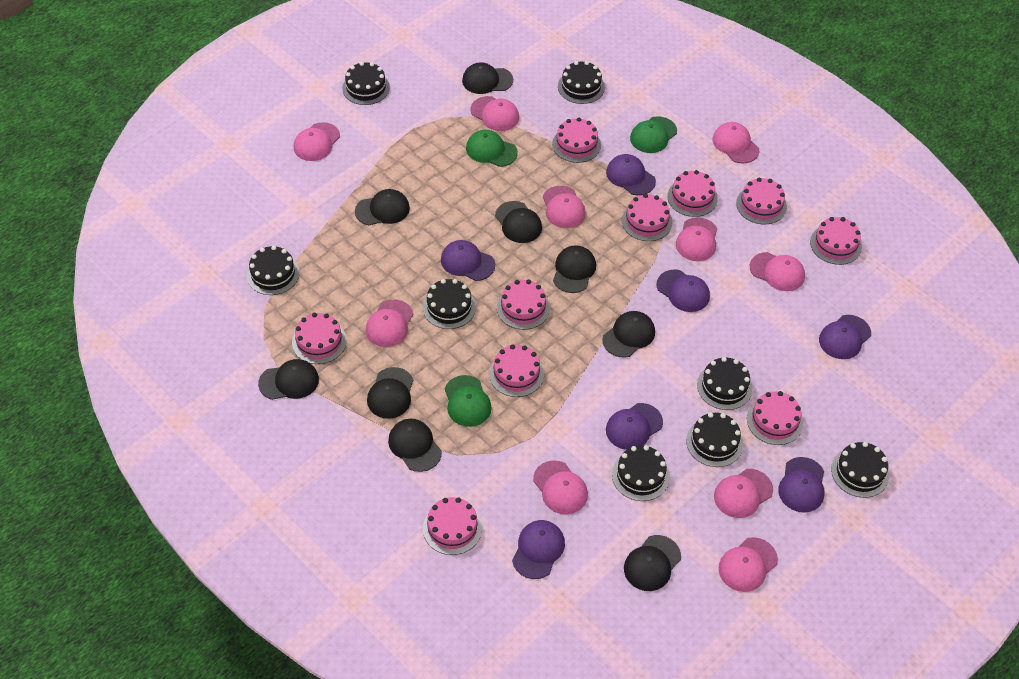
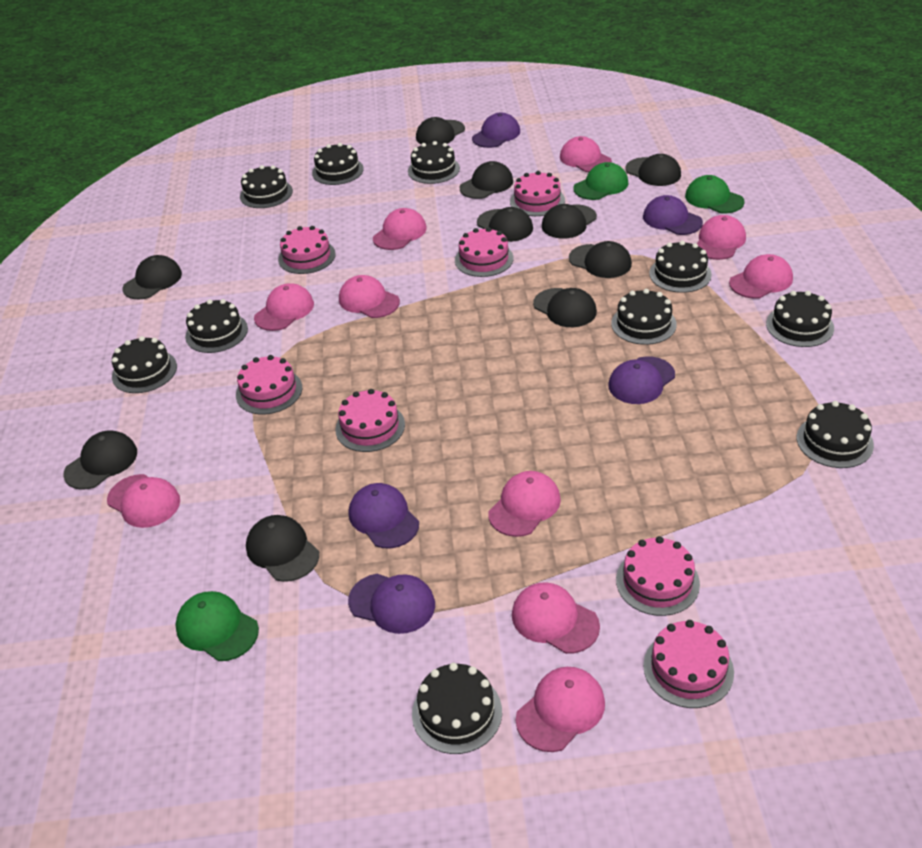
black cake: [247,246,300,295] [342,62,390,105] [423,279,476,329] [558,61,605,104] [612,445,670,501] [686,412,743,467] [697,357,752,410] [831,442,889,498] = 8 -> [112,336,177,393] [185,299,248,353] [240,165,293,208] [312,143,364,185] [408,141,460,184] [412,663,502,754] [611,289,677,345] [649,241,712,293] [766,291,834,347] [797,401,874,468] = 10
black cap: [258,359,319,400] [355,189,410,225] [367,367,413,419] [388,419,442,472] [462,62,513,94] [495,201,542,243] [553,245,596,293] [602,311,655,358] [624,535,681,591] = 9 -> [63,430,137,490] [122,255,182,300] [246,515,319,582] [416,117,465,144] [460,161,513,199] [477,207,533,242] [533,288,597,327] [542,204,597,239] [569,241,632,278] [625,154,681,186] = 10
pink cake: [292,313,347,364] [423,497,482,555] [489,344,544,397] [497,280,550,330] [552,118,601,163] [622,194,673,241] [667,170,718,217] [736,178,787,224] [747,391,803,445] [810,217,862,265] = 10 -> [236,355,302,414] [278,226,336,274] [335,389,405,452] [455,227,513,277] [510,171,565,216] [616,536,700,616] [643,620,734,708] = 7
purple cap: [441,240,495,281] [512,520,565,579] [606,154,656,195] [606,403,663,450] [657,269,710,312] [778,457,824,513] [819,315,871,359] = 7 -> [348,574,435,634] [349,483,419,548] [472,113,520,148] [608,356,675,404] [643,195,703,235] = 5

